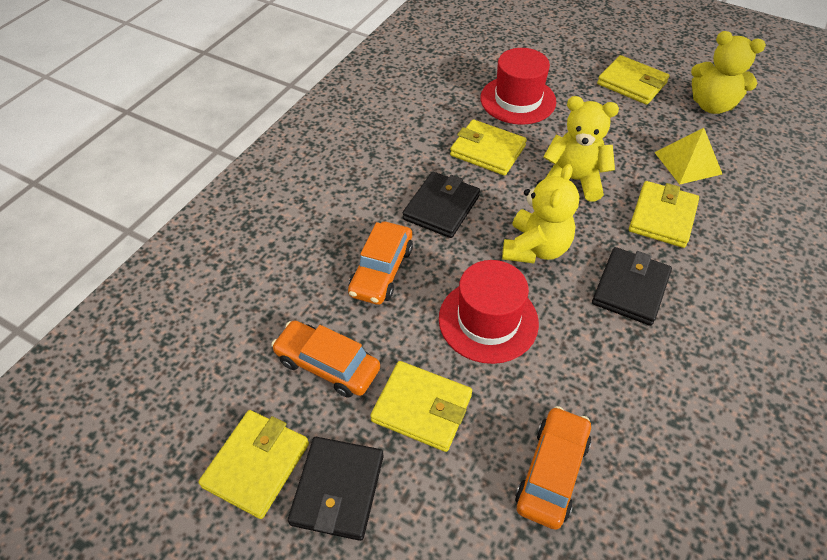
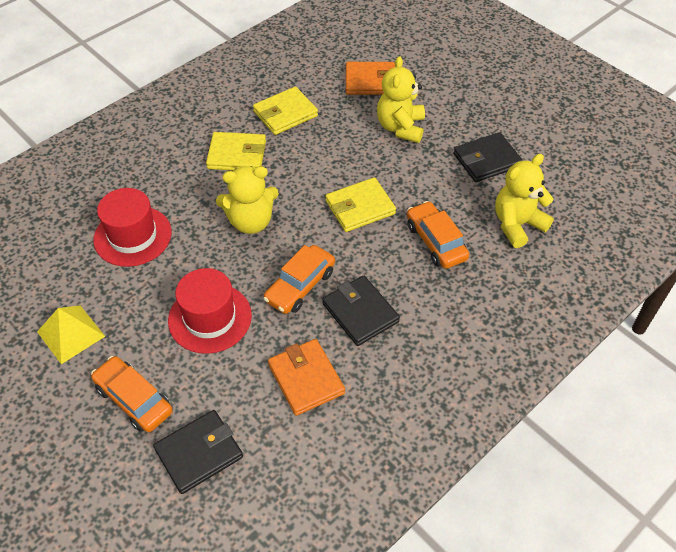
orange wallet: none = 0 -> [268,339,345,416] [346,62,395,95] = 2
yellow wallet: [198,410,309,519] [370,361,472,452] [450,119,527,176] [597,55,670,105] [629,181,699,248] = 5 -> [206,132,266,171] [253,87,318,135] [325,177,396,232] = 3

